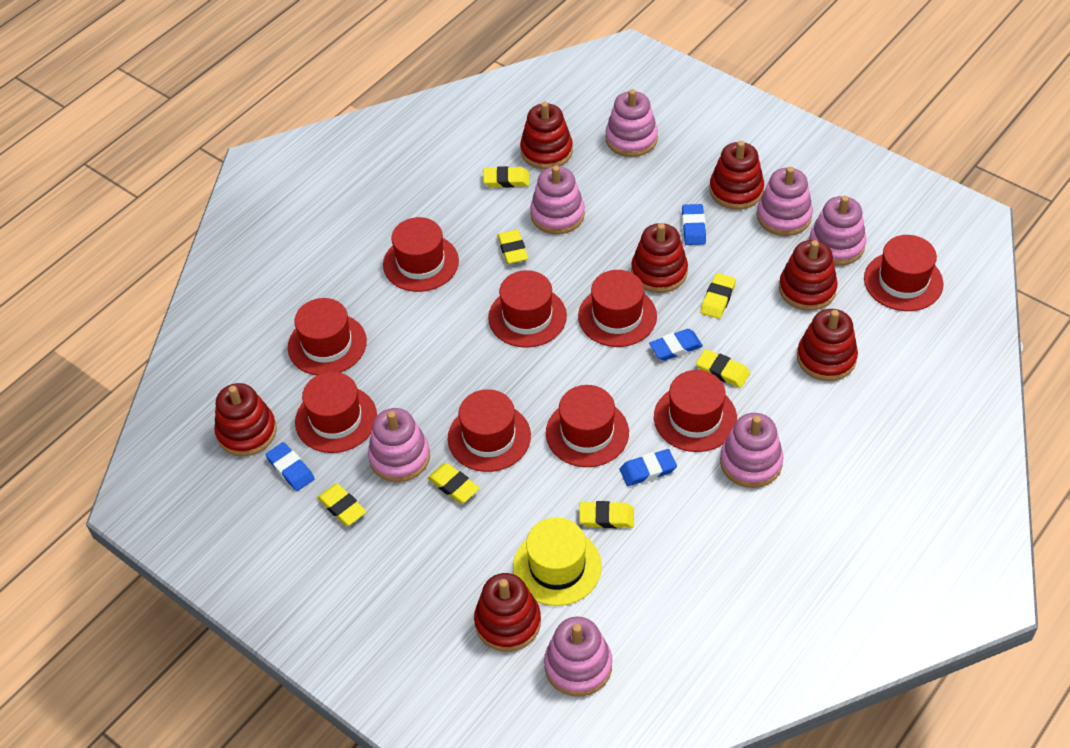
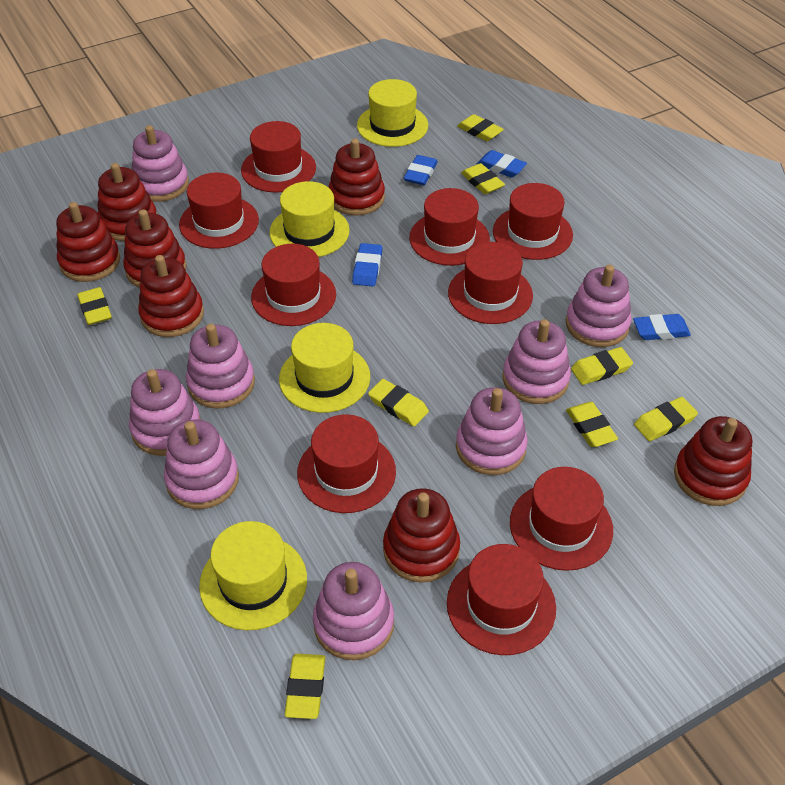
pink stacking toy: [368,408,430,482] [530,165,585,234] [544,617,612,697] [605,89,658,157] [720,413,784,488] [757,167,813,236] [809,196,866,266] = 7 -> [129,369,201,456] [132,125,189,202] [164,419,239,509] [186,324,255,409] [313,562,394,660] [456,387,528,475] [502,319,571,404] [566,265,632,347] = 8
yellow eraser: [317,484,366,526] [428,463,480,504] [483,166,529,188] [497,230,528,264] [579,501,634,528] [696,349,750,388] [700,273,736,319] = 7 -> [77,287,112,325] [285,654,325,719] [368,379,429,427] [457,114,504,141] [461,163,505,194] [566,402,618,447] [571,347,633,385] [634,397,698,441] = 8
yellow hat: [513,517,602,606] = 1 -> [199,521,307,630] [269,181,350,257] [279,323,370,413] [357,79,428,147] = 4

